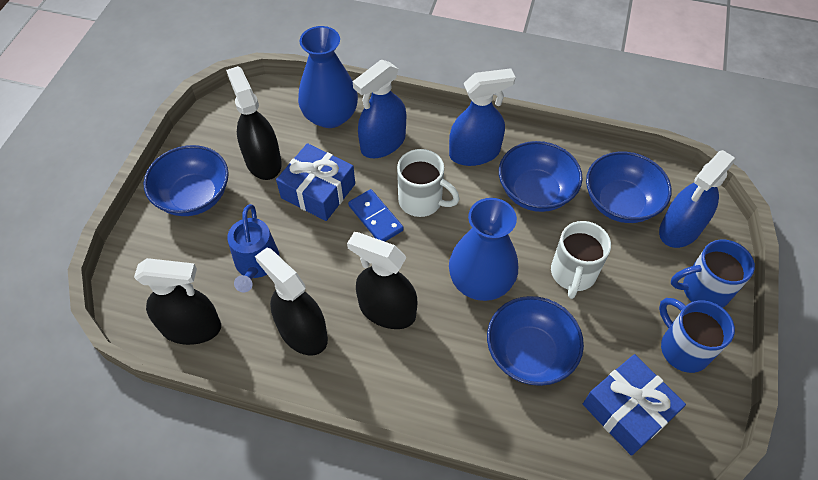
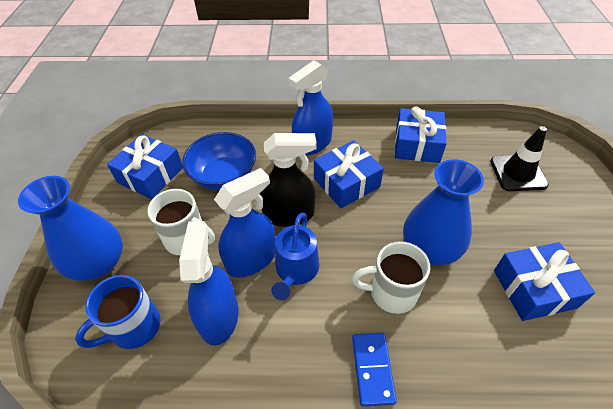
black spray bottle: [134,258,221,345] [226,66,282,180] [255,248,328,355] [347,232,417,329] = 4 -> [260,133,316,227] = 1
black traffic cone: none = 0 -> [490,126,549,191] = 1
blue bowl: [143,145,229,216] [487,296,584,386] [499,141,582,212] [586,152,672,223] = 4 -> [182,132,256,190] = 1
blue gift: [276,143,355,221] [583,354,686,456] = 2 -> [107,134,183,199] [314,140,384,208] [395,107,446,163] [494,242,595,321] = 4
blue mug: [659,298,735,373] [671,240,755,308] = 2 -> [75,275,161,349] = 1

